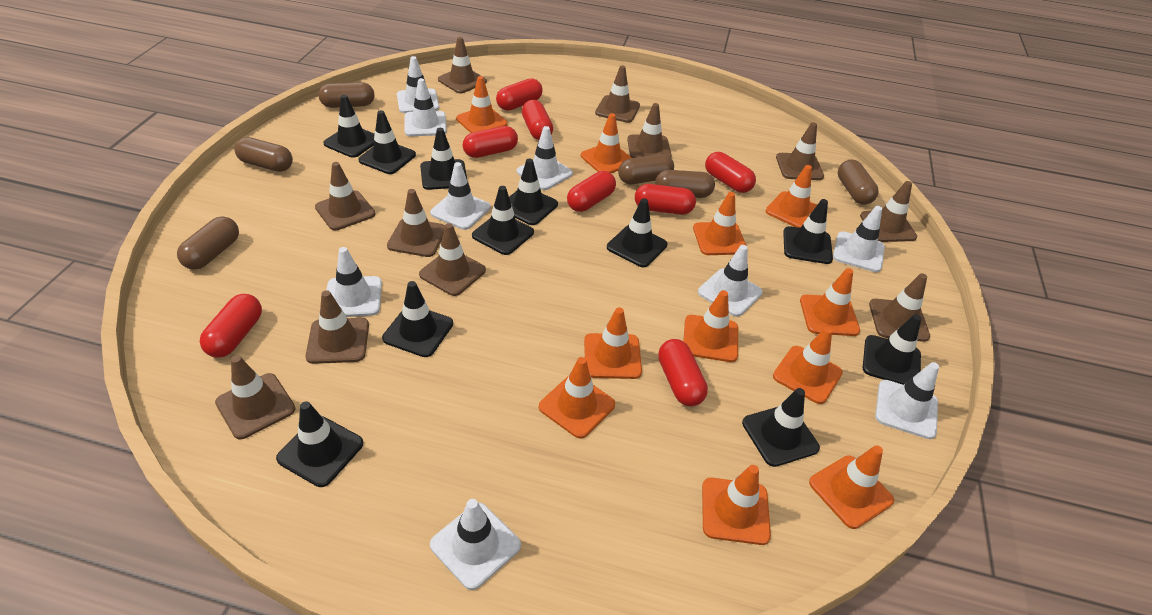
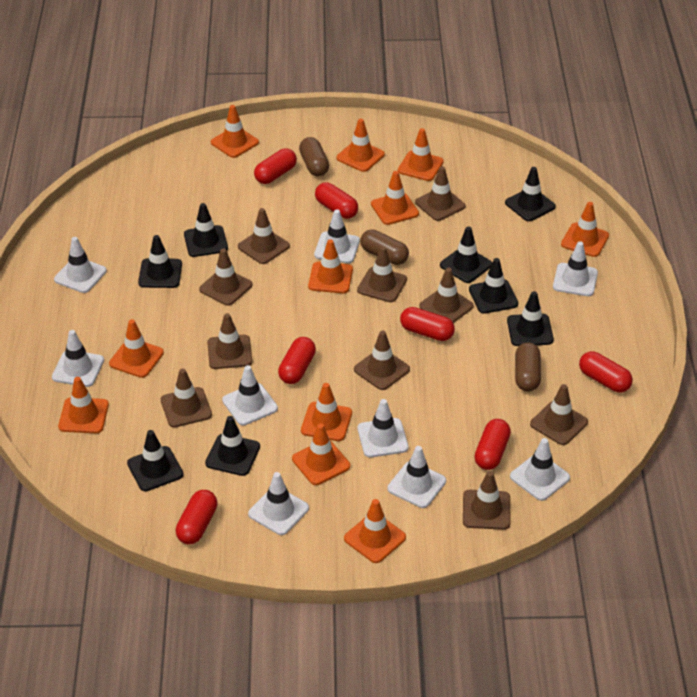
black traffic cone: [276,401,363,487] [323,95,375,158] [358,110,416,174] [382,281,453,357] [420,128,467,190] [472,186,534,255] [509,159,558,225] [607,198,668,267] [742,388,820,467] [783,199,833,264] [863,314,921,385] = 11 -> [127,430,184,491] [138,235,182,288] [184,203,228,257] [205,416,260,476] [440,226,492,283] [469,258,518,314] [505,167,556,221] [507,291,554,346] = 8
brown capsule: [177,216,239,270] [235,137,293,172] [318,82,374,108] [618,154,674,184] [655,170,715,198] [838,159,879,205] = 6 -> [299,137,329,177] [360,229,409,265] [515,343,541,391] = 3
brown traffic cone: [215,355,296,439] [306,290,369,364] [315,162,375,230] [387,189,445,257] [419,223,486,296] [438,37,487,94] [595,66,640,123] [627,103,672,158] [776,122,824,180] [860,181,917,242] [869,273,930,342] = 11 -> [161,369,212,427] [199,249,253,306] [207,313,252,369] [238,208,290,264] [354,331,410,390] [357,246,407,302] [415,166,465,221] [419,268,473,323] [463,471,511,530] [530,384,588,445] = 10
red capsule: [200,294,262,358] [463,126,518,158] [496,78,543,111] [522,100,553,140] [567,171,616,212] [635,184,696,215] [658,339,708,406] [705,152,756,193] = 8 -> [176,490,217,544] [254,149,297,184] [278,337,316,384] [315,182,358,219] [400,307,455,341] [474,419,511,470] [579,351,633,393] = 7

